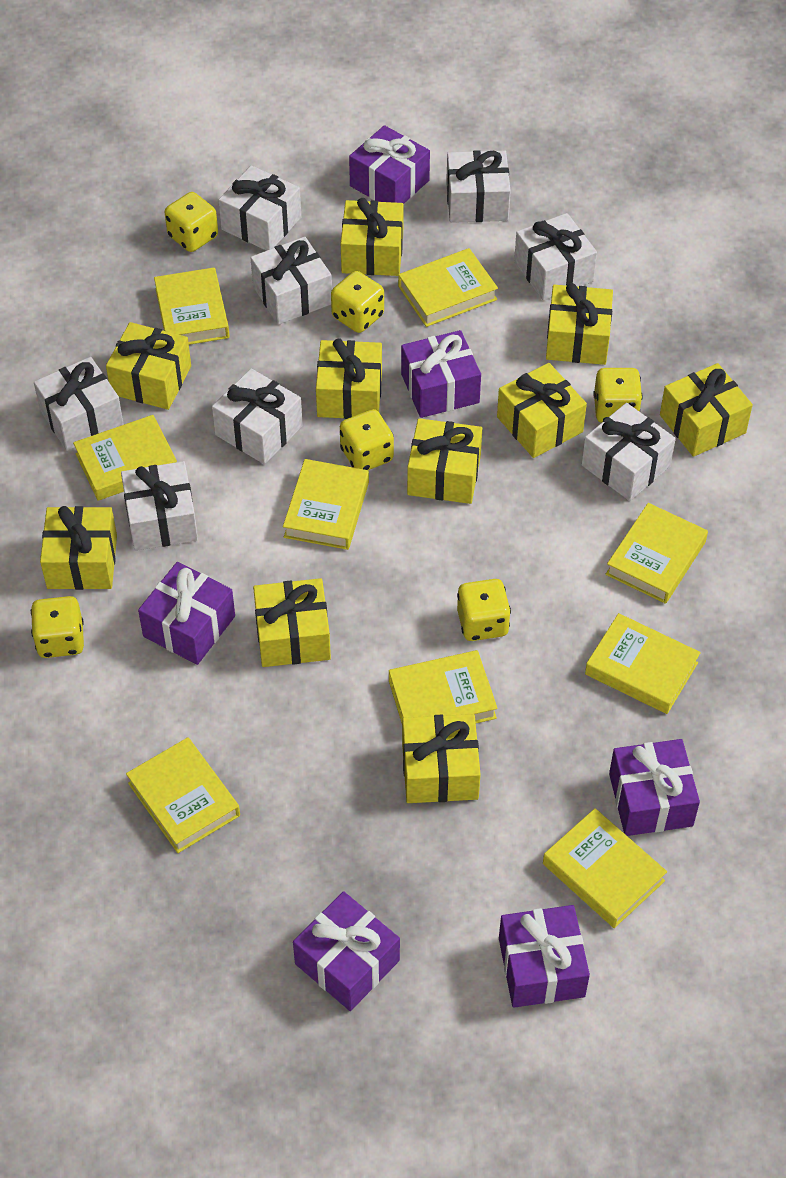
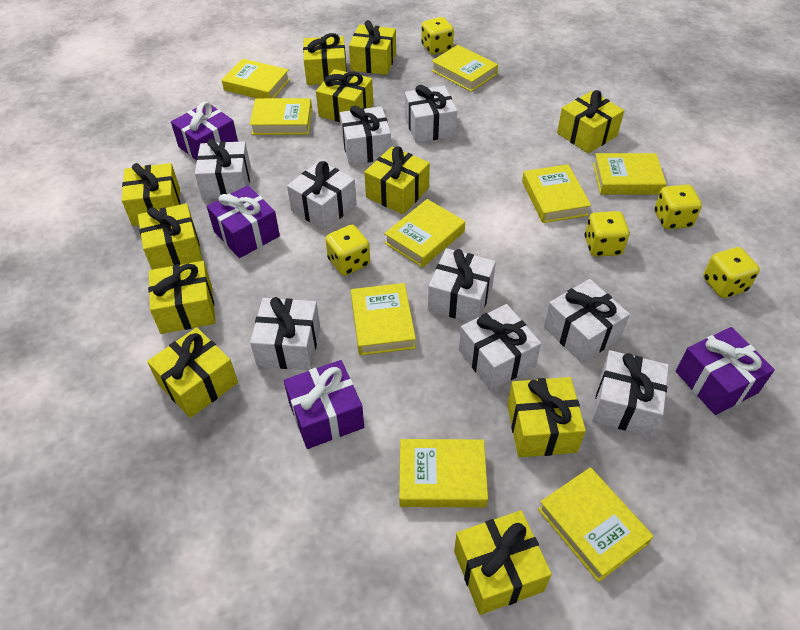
purple gift: [138,562,235,665] [293,891,400,1011] [349,125,430,204] [401,330,481,418] [499,905,590,1008] [609,739,700,836] = 6 -> [171,102,238,161] [207,185,280,258] [284,360,364,449] [676,327,775,415] = 4
white gift: [34,357,124,451] [121,461,198,551] [212,368,303,464] [218,165,301,251] [251,237,332,325] [446,150,511,223] [514,213,597,301] [582,403,676,501] = 8 -> [195,139,251,199] [250,297,320,370] [287,161,357,230] [340,105,391,165] [405,85,457,143] [428,248,496,322] [459,304,541,390] [544,279,630,363] [592,350,669,437] = 9
yellow dice: [31,596,84,658] [165,192,218,252] [331,271,384,333] [340,409,394,470] [457,579,511,641] [593,368,643,423] = 6 -> [325,225,370,276] [421,17,454,55] [584,211,630,257] [655,185,702,229] [703,247,760,298] = 5
yellow gift: [40,506,117,590] [106,322,191,410] [253,578,331,667] [316,338,382,419] [341,198,404,276] [402,714,481,803] [407,418,482,504] [497,363,587,458] [546,283,613,365] [660,363,753,457] = 10 -> [122,163,180,226] [138,203,203,270] [147,327,238,418] [148,261,216,334] [303,33,347,85] [316,69,373,122] [349,20,396,75] [364,146,430,214] [454,510,552,615] [507,377,586,457] [557,90,624,153] = 11

